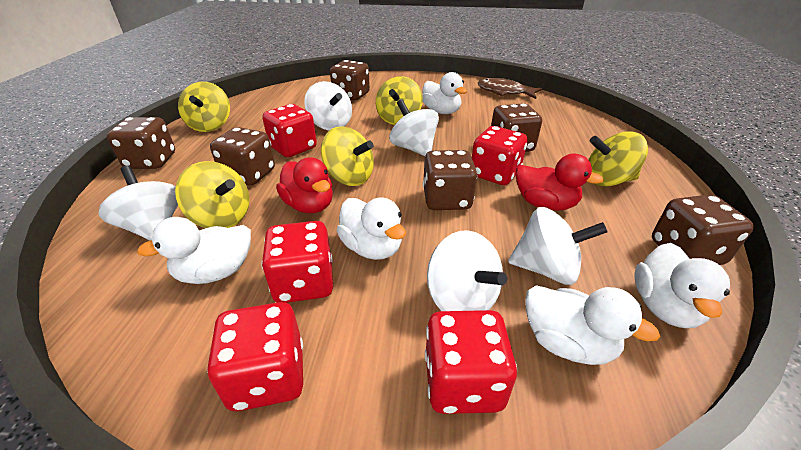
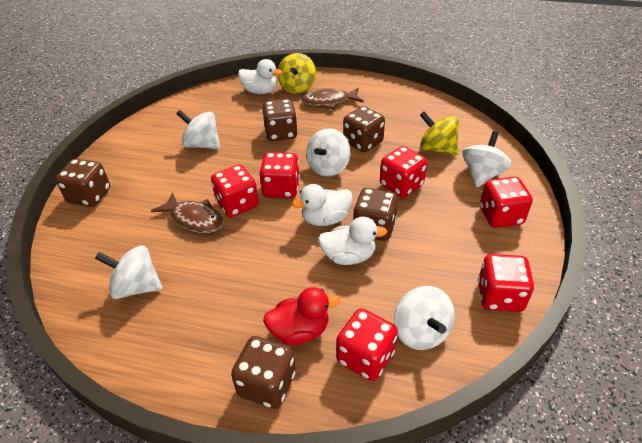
brown dice: [107,117,175,169] [210,127,275,186] [330,60,370,100] [423,150,478,210] [491,103,542,152] [652,195,754,265] = 6 -> [55,159,110,207] [231,336,295,409] [262,99,298,141] [343,106,385,152] [353,188,398,241] = 5
brown fish: [478,78,542,99] = 1 -> [151,192,223,234] [301,88,363,110] = 2
red dice: [207,302,303,411] [261,221,333,303] [262,104,317,157] [425,310,517,414] [472,126,527,185] = 5 -> [211,165,259,217] [259,152,300,198] [336,308,398,381] [380,146,427,198] [478,254,534,312] [480,177,533,228] = 6
red duck: [276,157,333,213] [516,154,604,211] = 2 -> [263,287,340,345] = 1
white duck: [137,217,251,284] [336,197,406,260] [422,72,467,114] [525,285,660,365] [634,243,730,328] = 5 -> [238,59,282,94] [292,184,353,226] [318,217,387,265] = 3
yellow spinning top: [175,161,250,228] [178,82,230,132] [321,126,374,186] [376,76,423,125] [588,131,648,187] = 5 -> [278,53,316,94] [420,111,459,155] = 2

